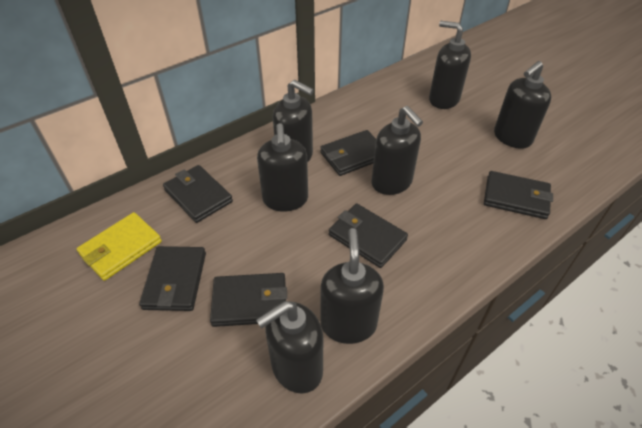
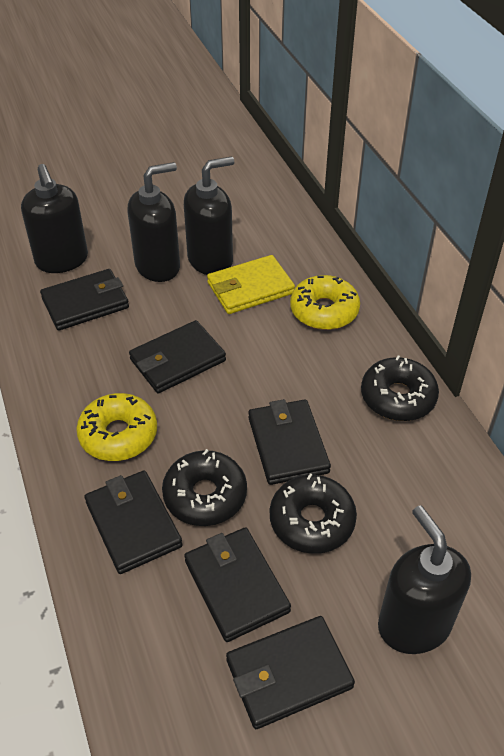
black donut: none = 0 -> [162,449,247,526] [270,473,357,554] [361,355,439,421] = 3
black soap dispenser: [256,301,323,394] [257,123,308,212] [273,80,314,163] [321,228,384,344] [371,106,423,195] [429,21,471,109] [494,61,551,149] = 7 -> [21,164,88,273] [127,162,180,282] [184,157,234,275] [378,506,471,654] = 4
yellow donut: none = 0 -> [76,393,157,461] [290,275,360,330] = 2

